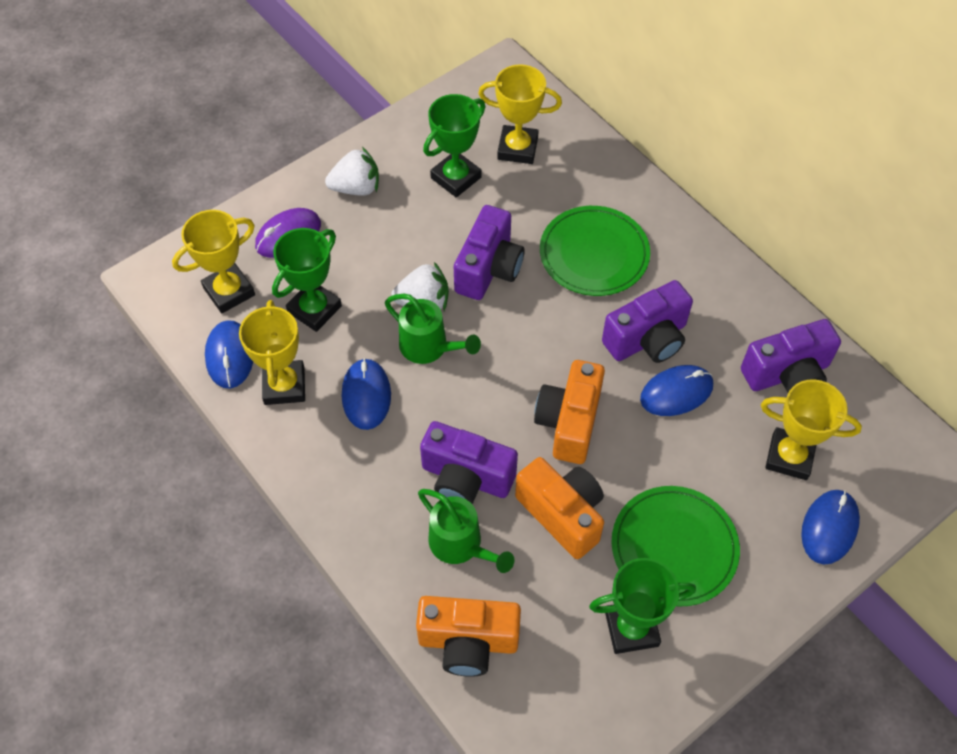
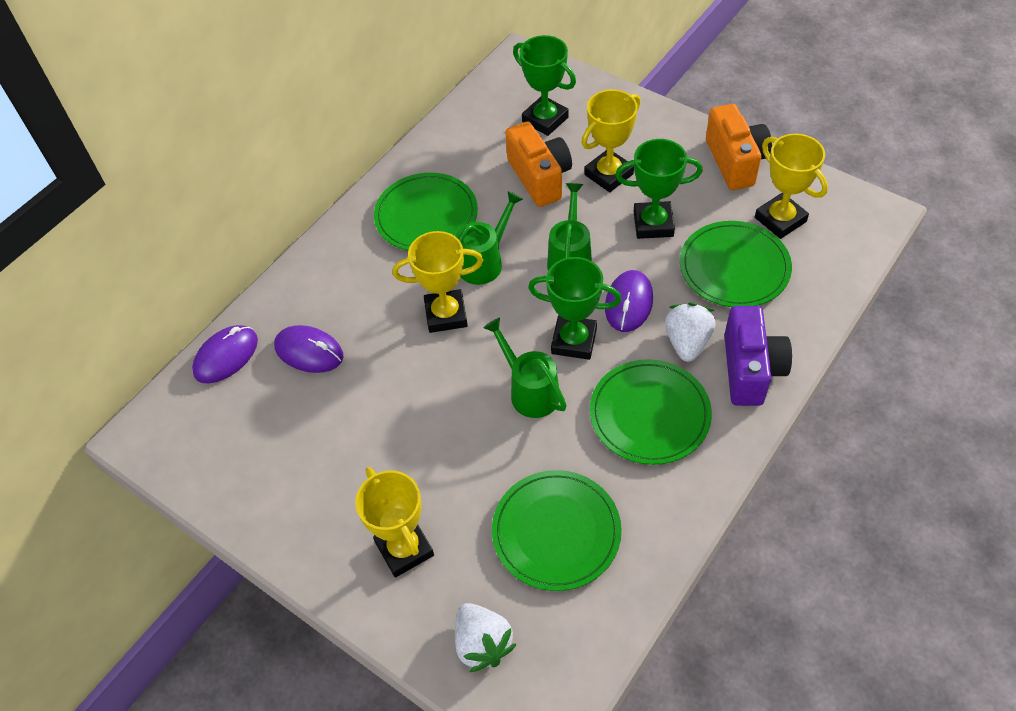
blue mouse: [205,320,253,389] [342,358,391,430] [640,365,713,416] [801,490,860,564] = 4 -> none = 0
green plate: [540,206,650,296] [611,486,740,607] = 2 -> [374,173,478,251] [492,470,622,591] [590,359,712,465] [680,221,792,307] = 4
green watering can: [385,294,481,364] [418,489,514,573] = 2 -> [456,191,523,285] [483,318,567,418] [547,183,592,270] = 3
orange camera: [416,596,521,677] [515,457,604,559] [534,360,605,464] = 3 -> [505,122,572,207] [706,104,772,190] = 2
purple camera: [420,421,518,504] [454,205,524,300] [602,280,693,363] [741,319,841,392] = 4 -> [724,306,792,406] = 1
purple mouse: [255,208,321,258] = 1 -> [192,325,258,383] [274,325,344,373] [605,270,653,332] = 3

